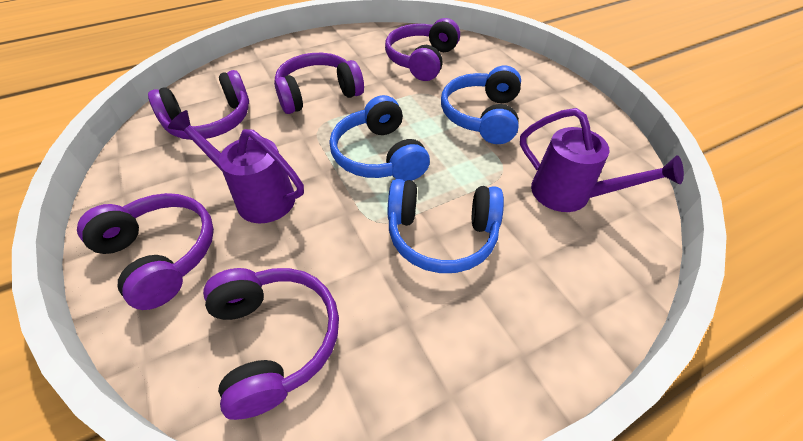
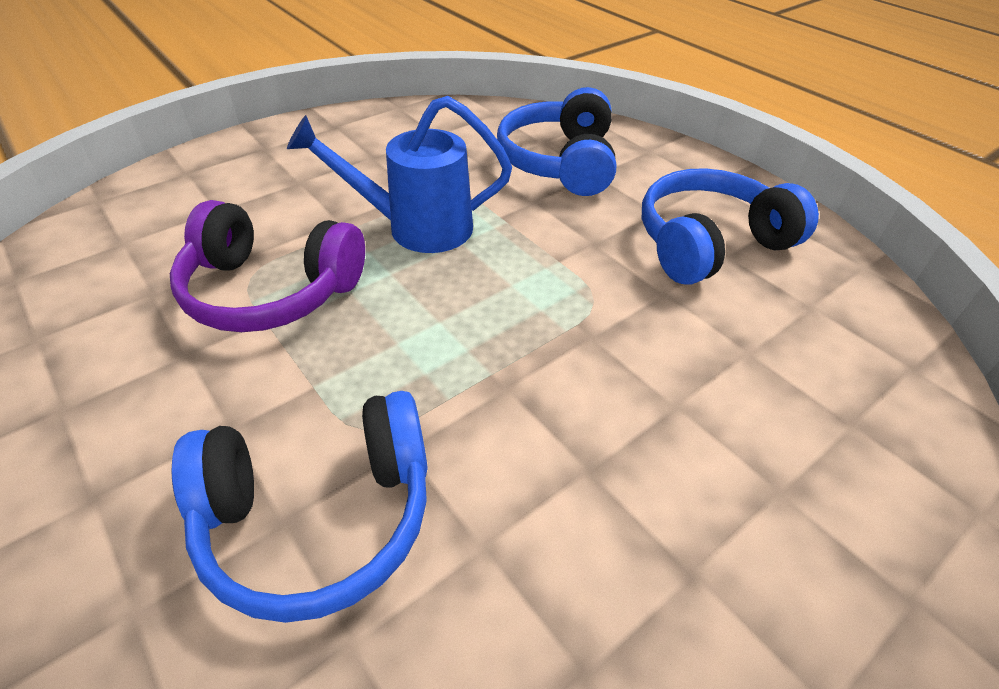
blue watering can: none = 0 -> [287,96,512,253] = 1
purple headphones: [77,193,214,310] [148,70,249,140] [203,268,339,420] [274,53,364,114] [385,18,460,81] = 5 -> [170,200,365,332] = 1
purple watering can: [168,110,304,223] [520,108,684,212] = 2 -> none = 0

